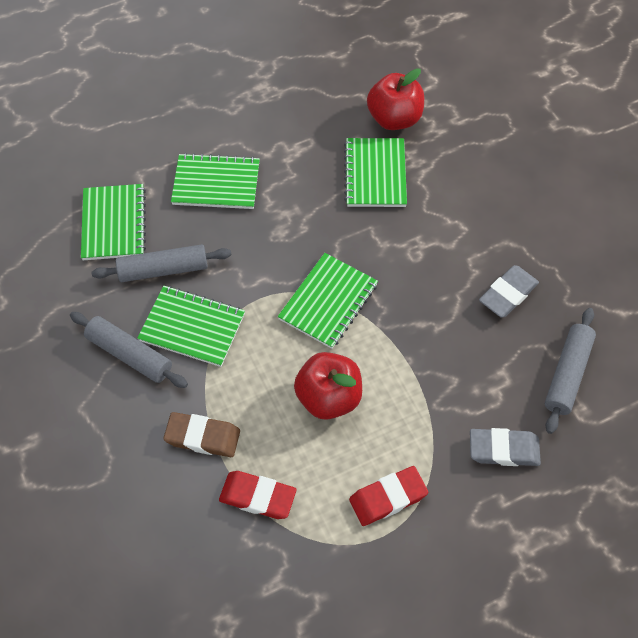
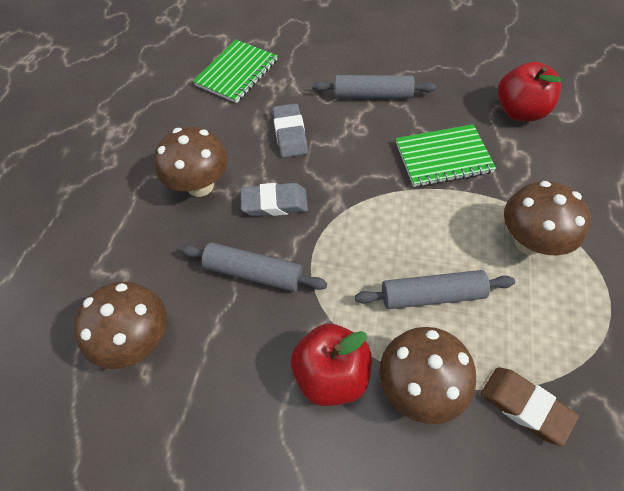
brown mushroom: none = 0 -> [74,281,167,369] [154,127,228,197] [379,327,476,424] [504,181,591,255] = 4
green notebook: [81,184,146,260] [137,285,245,367] [171,153,260,209] [278,253,378,349] [344,138,407,207] = 5 -> [193,40,277,103] [396,124,496,187] = 2
red eraser: [219,471,296,519] [349,466,428,526] = 2 -> none = 0

